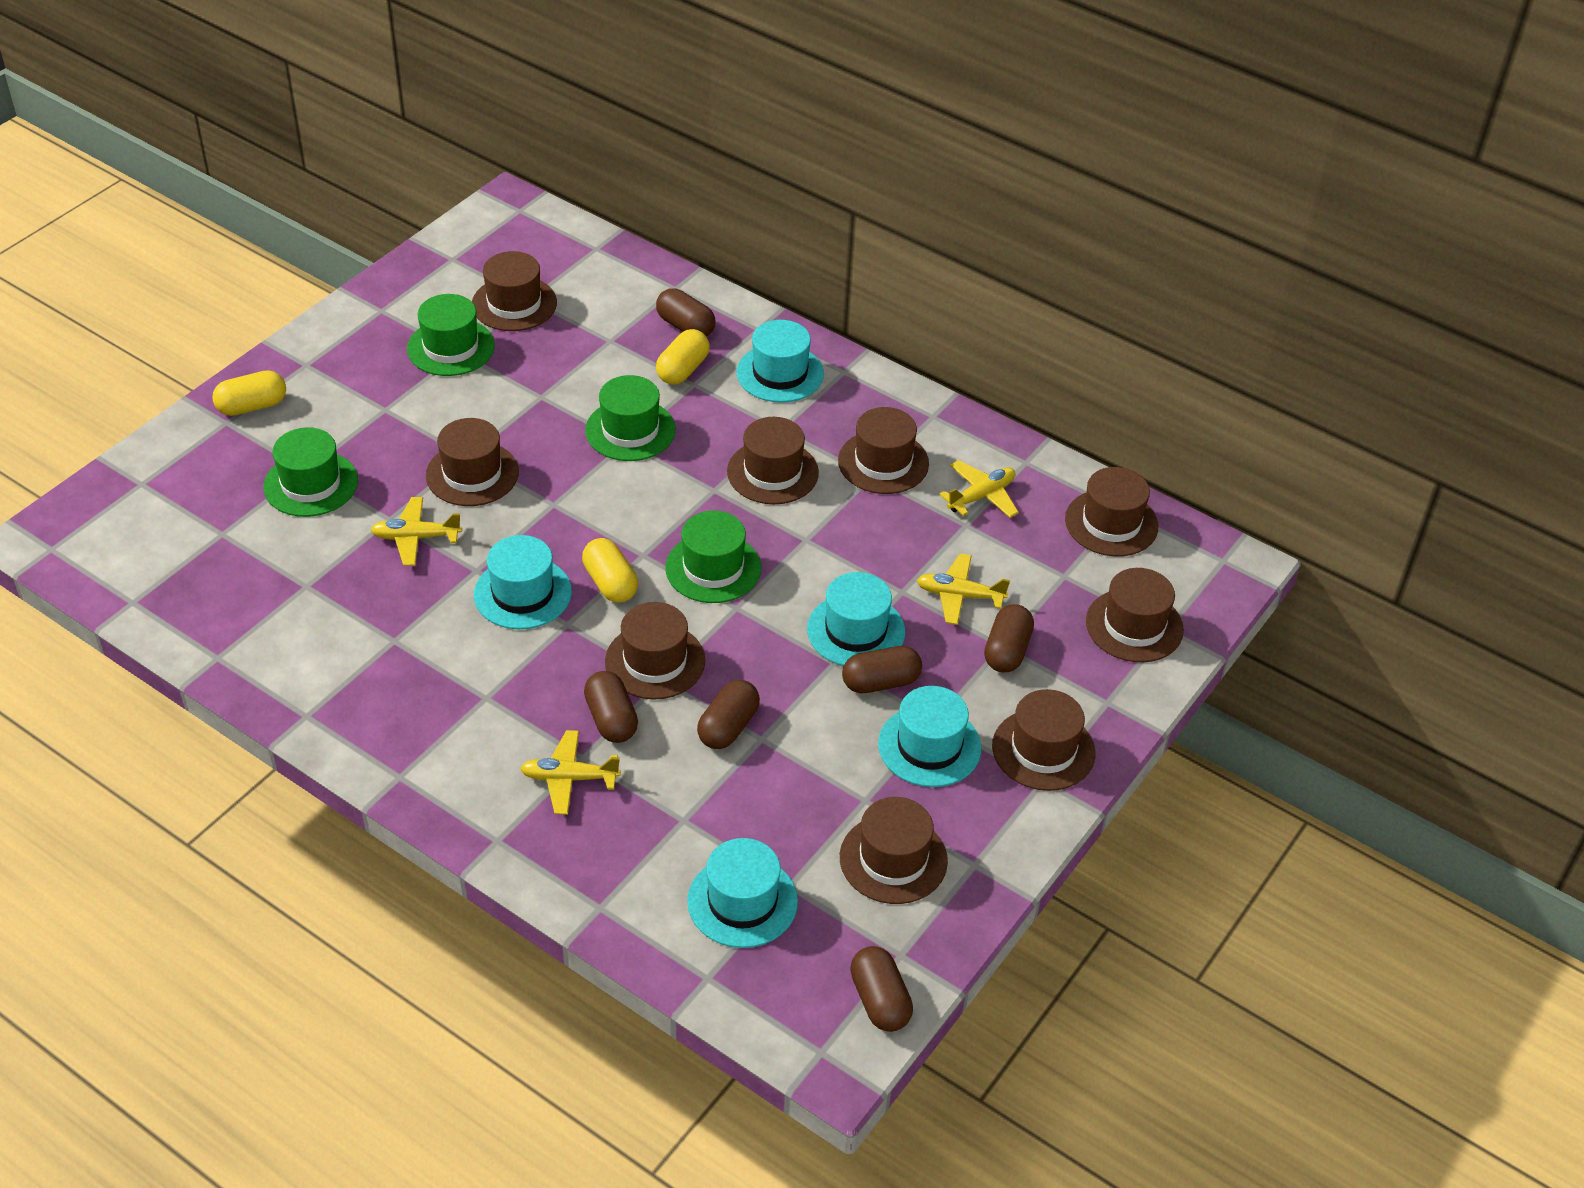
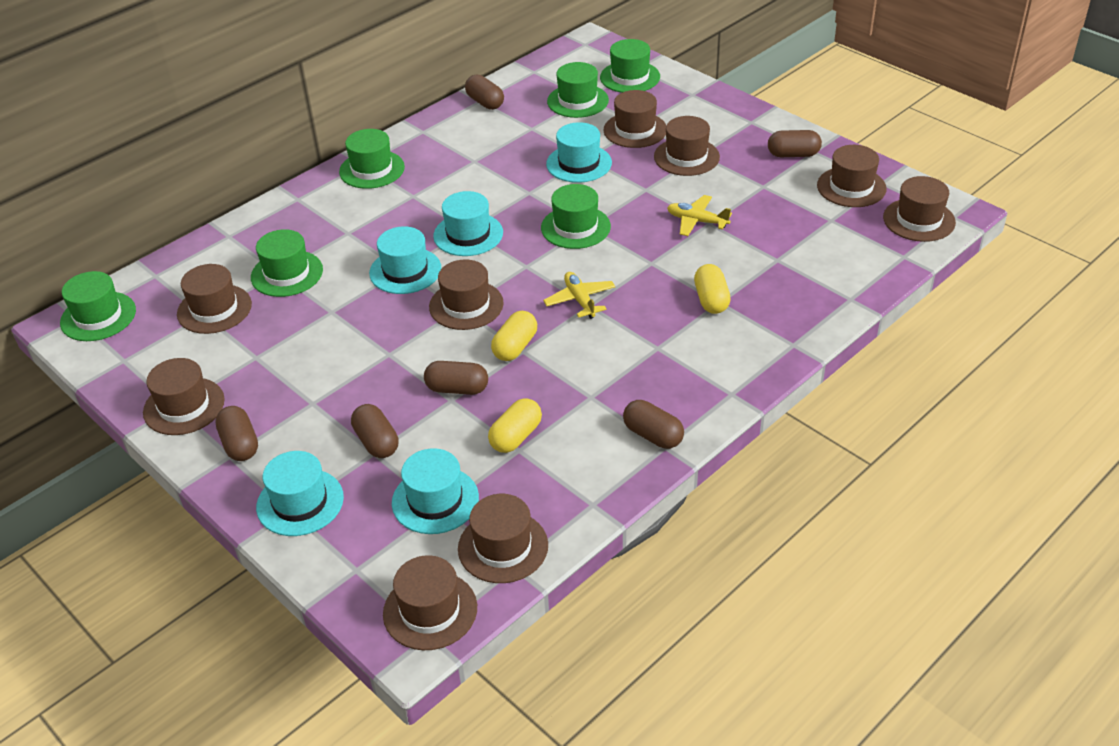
green hat: [263,427,358,517] [407,294,495,376] [585,375,676,461] [665,511,761,603] = 4 -> [60,271,136,341] [251,229,323,297] [339,129,405,189] [541,184,611,249] [547,62,609,118] [600,39,660,93] = 6
yellow plane: [371,497,462,566] [520,730,621,815] [917,553,1010,625] [939,460,1019,518] = 4 -> [543,272,616,319] [667,195,732,236] = 2

